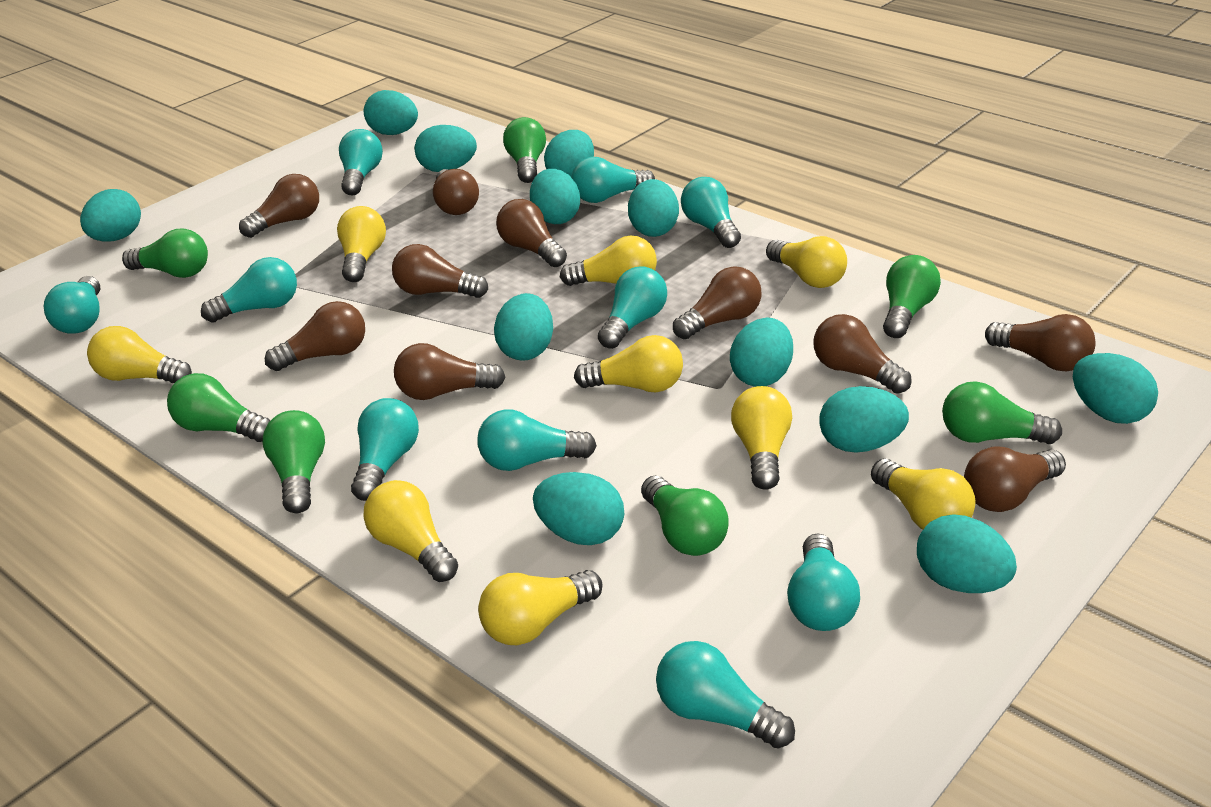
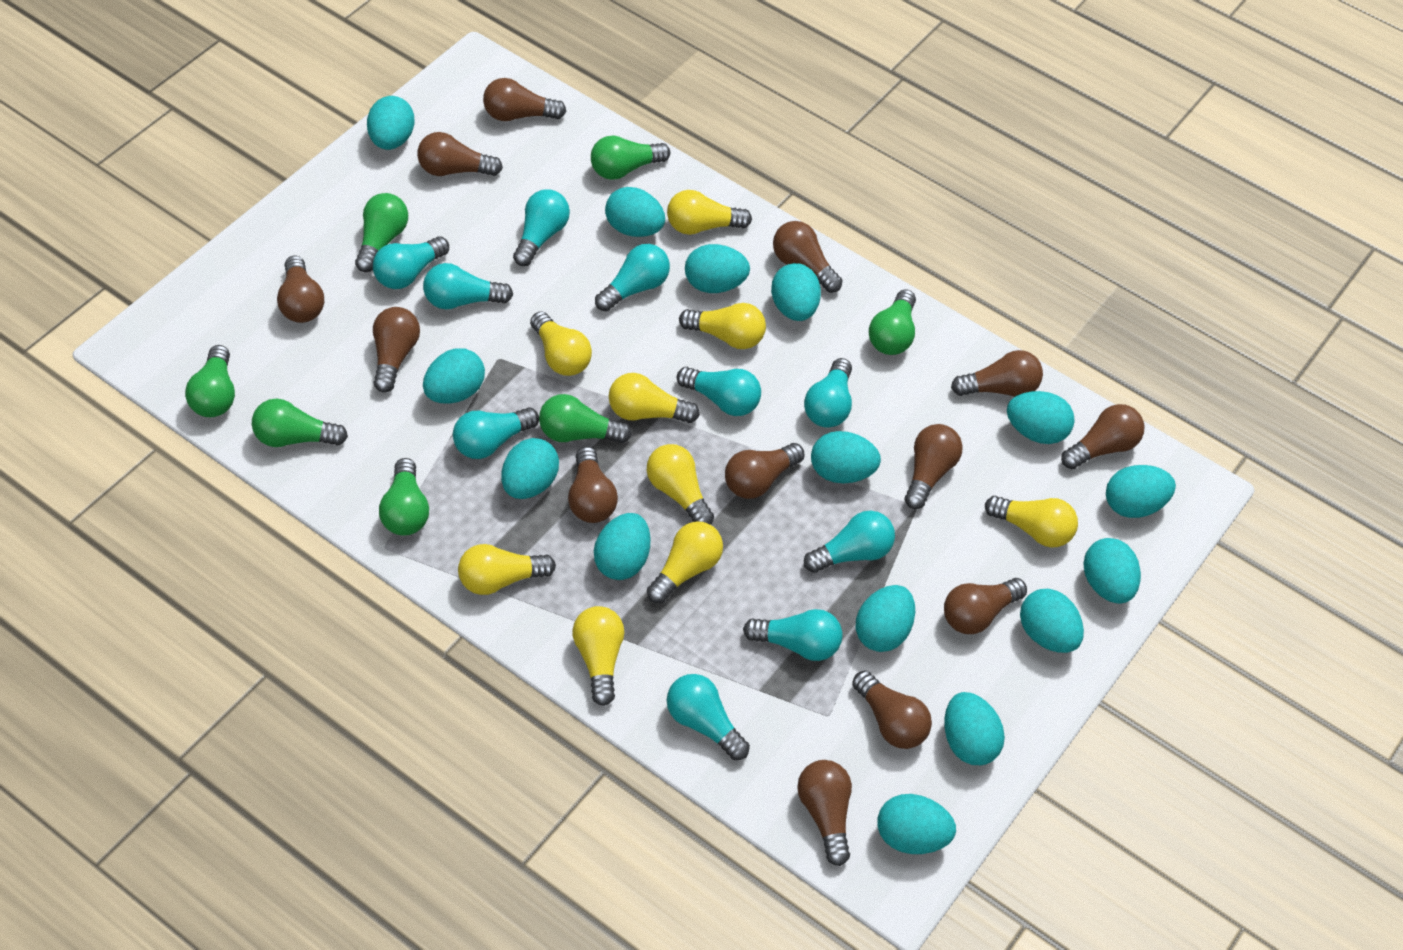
brown light bulb: [239,174,319,238] [265,301,365,371] [392,244,488,298] [394,343,506,400] [433,169,479,215] [496,199,567,267] [673,266,762,339] [814,314,912,394] [964,447,1066,512] [985,314,1096,372] = 10 -> [277,256,324,323] [373,307,420,393] [417,132,503,176] [483,78,566,121] [568,447,618,523] [725,443,805,499] [773,221,843,293] [797,760,852,866] [852,671,932,749] [905,424,963,509] [944,578,1027,634] [951,350,1043,397] [1061,404,1144,469] = 13
turquoise egg: [80,189,141,242] [364,90,418,135] [414,125,477,172] [494,293,553,361] [530,169,580,224] [533,472,624,545] [544,130,594,177] [628,179,679,237] [730,318,793,387] [819,386,909,453] [917,514,1017,593] [1073,353,1158,424] = 12 -> [367,96,415,150] [423,348,485,404] [502,438,559,499] [594,513,650,580] [605,187,665,237] [685,244,750,293] [771,263,821,321] [811,431,881,484] [856,585,915,652] [877,794,956,854] [944,692,1005,765] [1007,391,1075,444] [1020,589,1084,653] [1083,538,1141,604] [1106,465,1176,518] = 15

